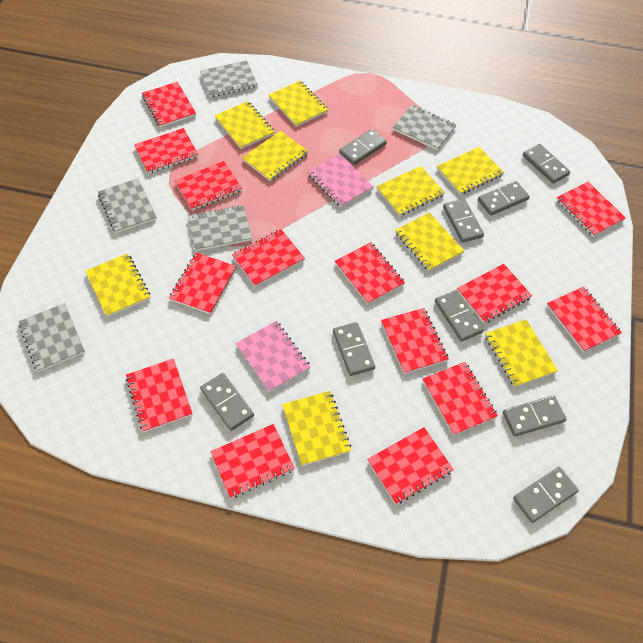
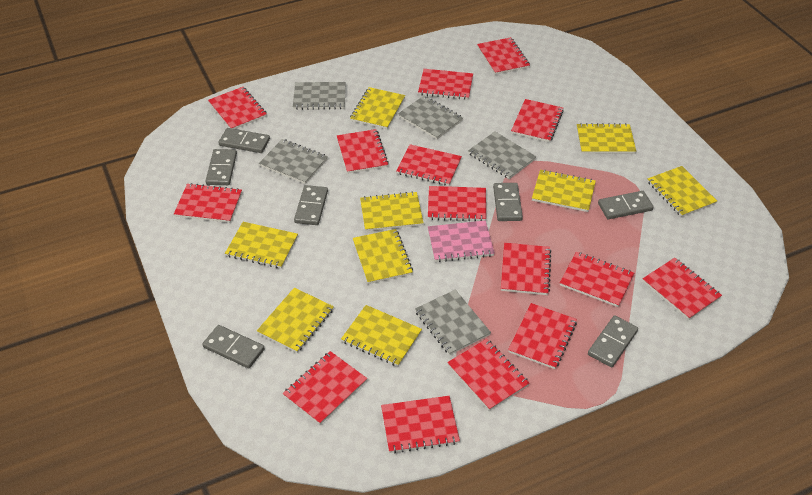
grey domino: [200,373,254,431] [333,322,375,376] [339,129,387,165] [435,290,484,341] [443,199,484,242] [478,181,530,215] [503,395,566,437] [513,467,579,523] [523,144,570,183] = 9 -> [202,325,265,368] [206,149,237,185] [219,128,270,153] [294,185,328,225] [493,183,523,221] [588,315,638,367] [598,191,654,219] = 7
pink notebook: [236,321,310,392] [308,154,374,207] = 2 -> [428,220,495,262] = 1
red notebook: [126,359,193,432] [134,128,198,174] [142,82,196,128] [169,252,236,314] [175,161,242,211] [210,424,295,498] [232,229,305,287] [335,242,405,304] [367,427,454,505] [381,308,449,374] [423,362,498,436] [457,264,532,323] [547,286,622,352] [556,182,626,237] = 14 -> [174,183,242,223] [208,87,267,129] [283,351,367,425] [337,129,389,174] [381,396,460,453] [396,144,462,186] [418,69,473,100] [428,186,486,221] [447,339,530,411] [477,37,530,75] [501,243,551,295] [508,303,577,369] [511,99,564,142] [560,252,634,307] [643,258,722,320] = 15

